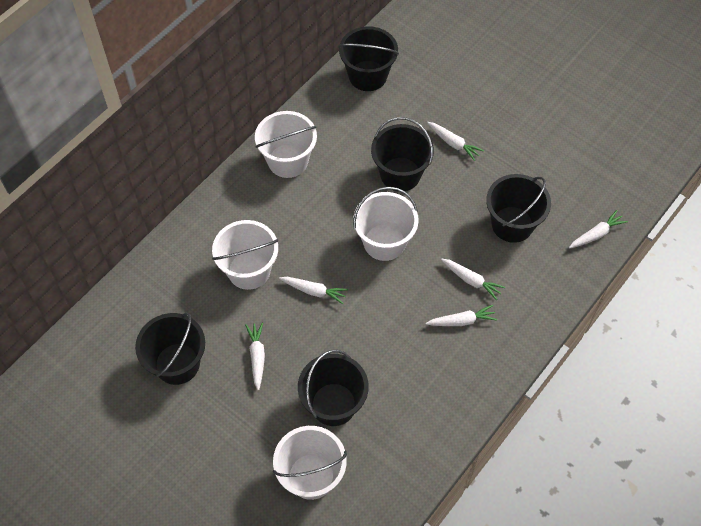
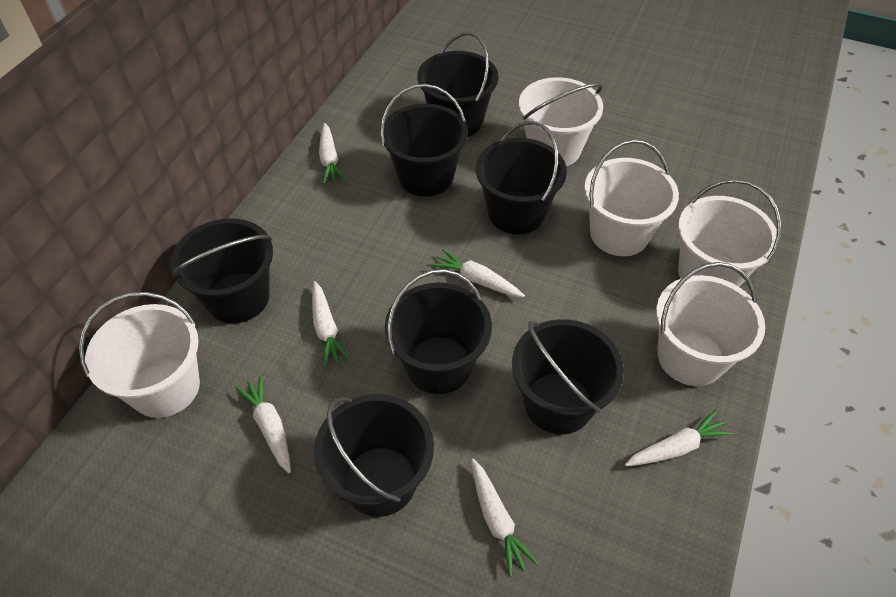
black bucket: [135,313,205,385] [298,350,369,426] [338,26,399,91] [371,117,434,191] [486,174,551,243] = 5 -> [171,219,273,323] [314,394,434,517] [380,84,468,197] [385,269,492,394] [417,32,498,137] [476,121,567,234] [512,319,624,435] = 7
white bucket: [212,220,278,290] [255,111,317,178] [273,426,347,500] [353,187,419,261] = 4 -> [79,292,200,418] [519,77,603,166] [584,140,679,256] [656,262,765,386] [678,179,782,287] = 5

